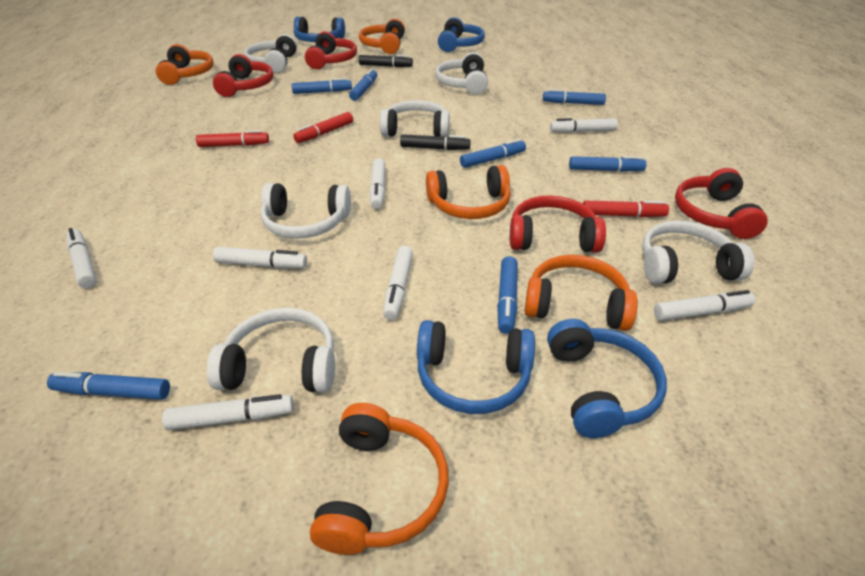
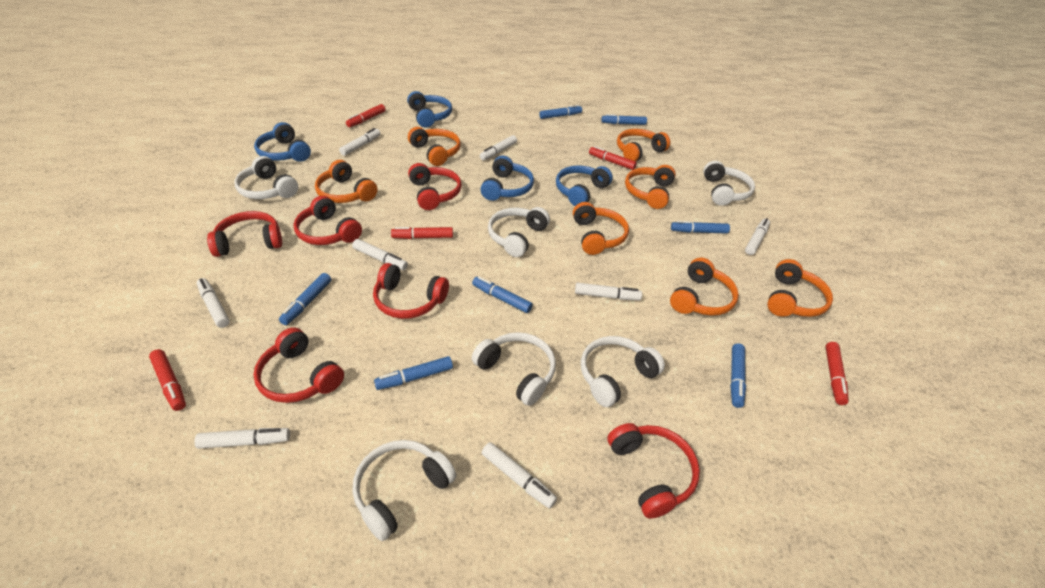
black marker: [359,55,413,67] [400,134,471,150] = 2 -> none = 0
orange headphones: [156,44,214,85] [310,403,449,555] [359,19,405,54] [426,165,511,219] [524,255,638,331] = 5 -> [315,160,378,203] [408,127,461,166] [573,202,629,255] [617,129,670,161] [625,165,675,209] [670,257,739,316] [767,259,833,317] = 7
red headphones: [213,54,273,97] [305,31,357,69] [510,195,606,253] [675,168,768,239] = 4 -> [207,211,282,257] [253,327,344,403] [294,196,362,245] [373,263,449,319] [408,163,462,210] [607,423,700,519] = 6
red marker: [196,130,269,147] [293,112,353,143] [583,200,669,217] = 3 -> [149,349,186,411] [346,104,386,127] [391,227,453,239] [589,146,637,170] [825,342,849,405] = 5
white marker: [66,228,97,289] [162,394,294,430] [213,247,307,268] [370,158,385,209] [383,246,413,320] [550,118,618,133] [654,290,756,321] = 7 -> [194,428,290,449] [197,278,230,328] [339,128,381,156] [352,239,408,270] [480,135,517,160] [482,442,557,509] [575,283,642,300] [745,218,770,255] = 8

